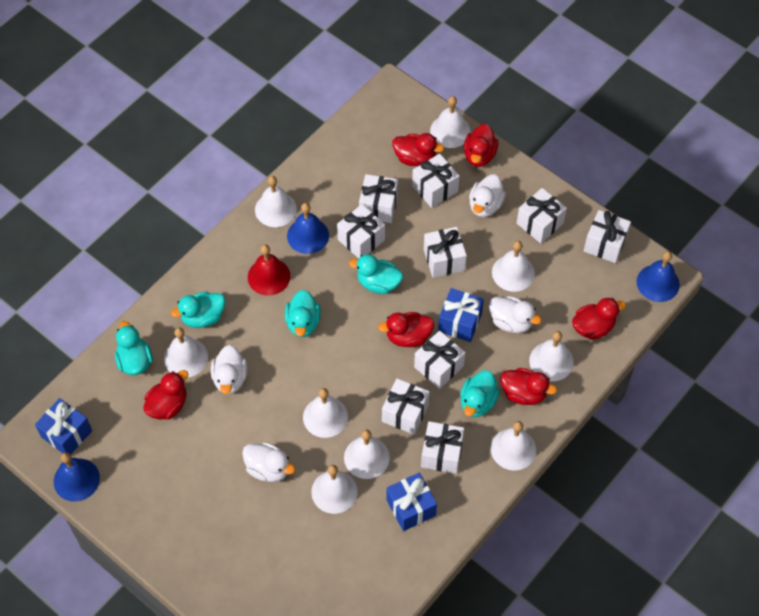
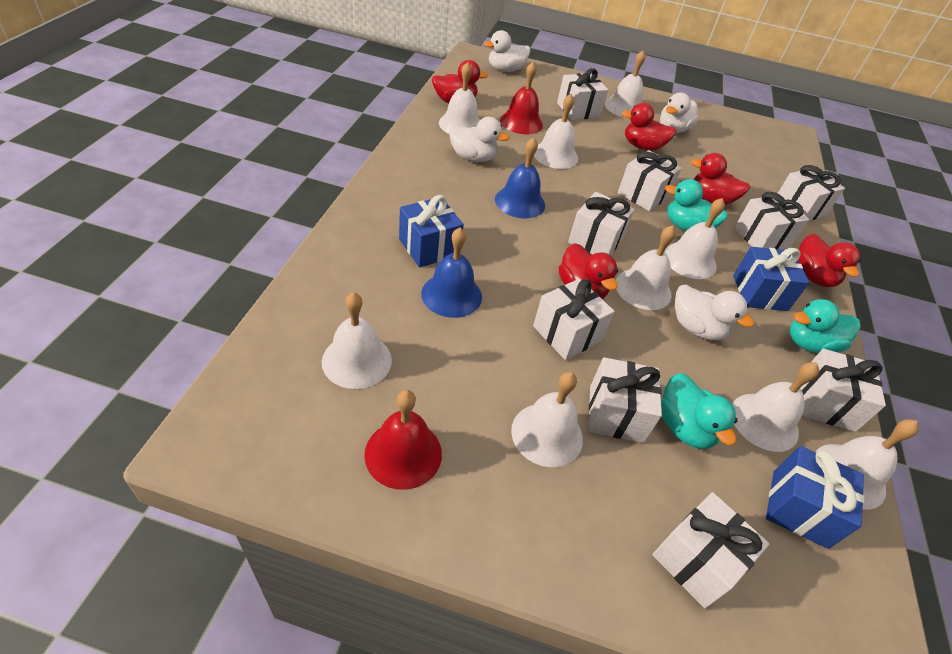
blue bell: [54,452,100,502] [287,203,329,254] [637,251,680,302] = 3 -> [421,228,482,318] [495,137,545,218] = 2
red bell: [248,245,290,296] = 1 -> [364,390,442,490] [500,62,543,134] = 2
red duck: [143,370,189,420] [378,312,434,347] [392,133,444,166] [464,124,498,167] [500,368,557,405] [572,298,626,340] = 6 -> [432,60,488,103] [559,243,618,299] [622,103,676,151] [691,153,750,205] [798,234,861,287] = 5
turquoise duck: [115,321,153,375] [171,291,225,328] [285,290,321,337] [349,254,403,294] [460,370,500,417] = 5 -> [661,373,738,449] [665,179,728,231] [790,299,860,353] = 3

